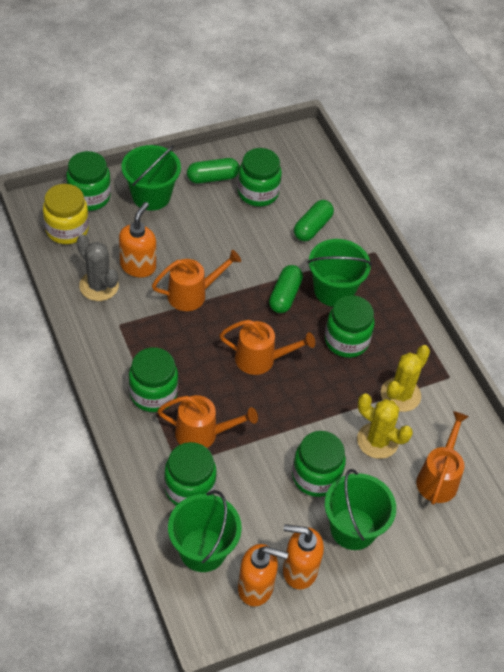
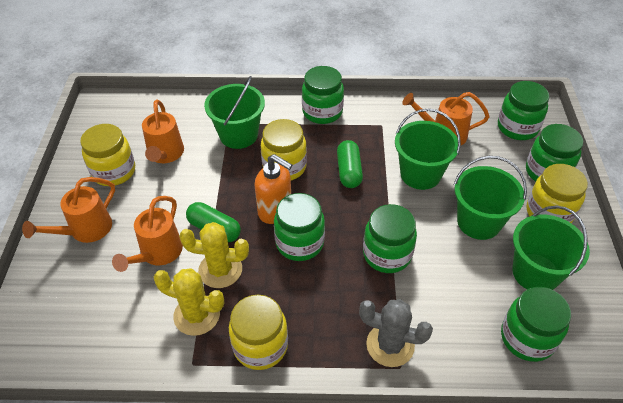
green capsule: [187,158,240,184] [269,265,303,313] [294,200,334,241] = 3 -> [186,202,241,242] [337,140,363,188] = 2
orange soap dispenser: [119,202,156,277] [238,544,288,606] [283,524,324,590] = 3 -> [255,154,292,224] = 1
yellow jar: [43,184,89,244] = 1 -> [80,124,135,186] [229,295,288,370] [261,119,307,181] [527,164,588,223] = 4

